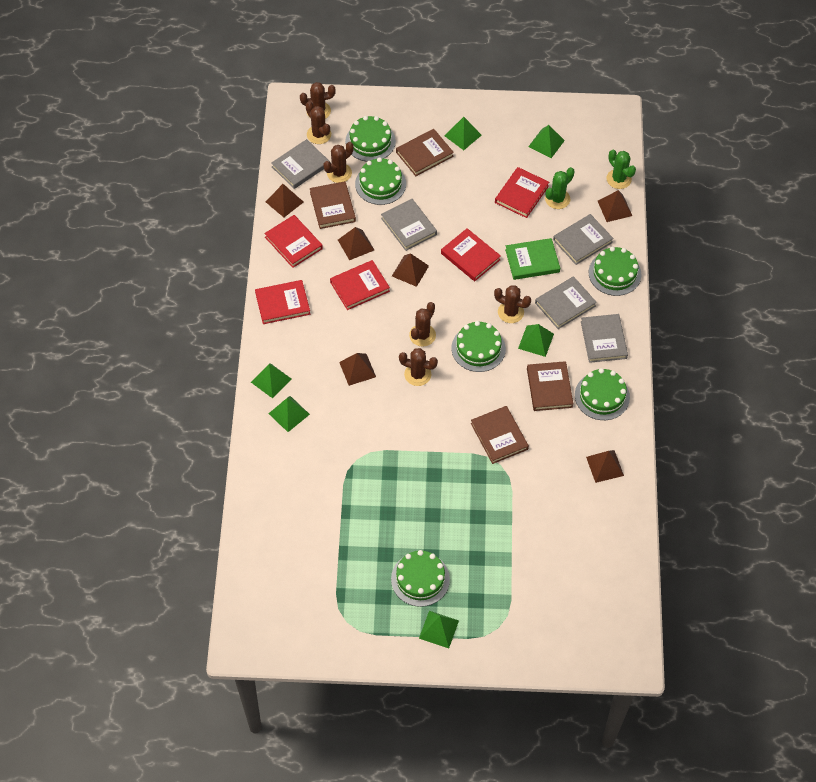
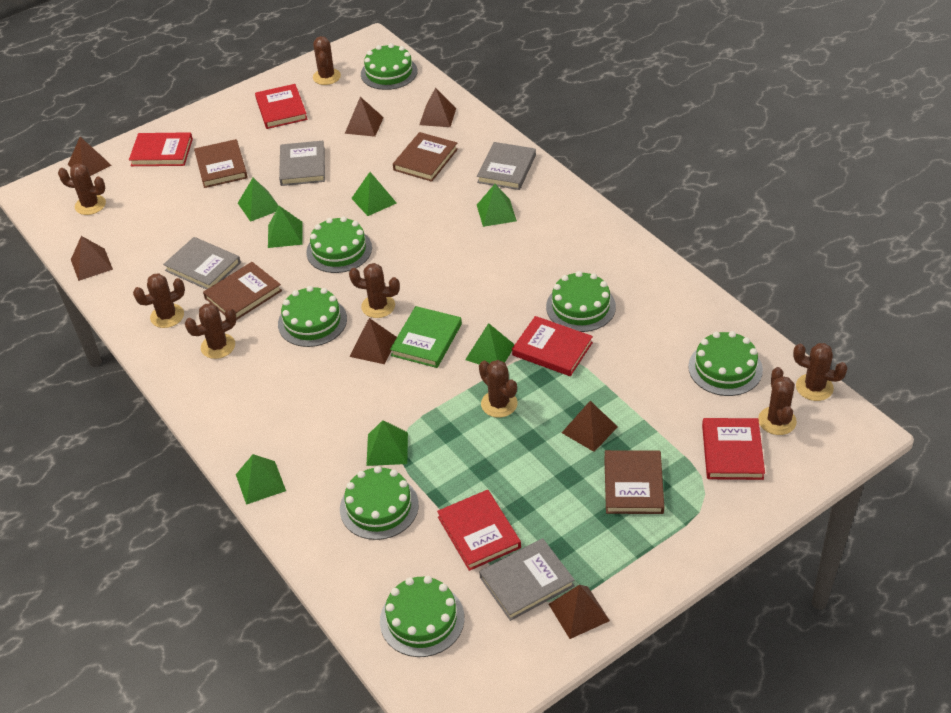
brown cactus: [300,82,336,119] [306,101,331,144] [324,142,354,183] [399,348,438,386] [409,302,436,347] [494,285,531,323] = 6 -> [58,164,106,215] [133,273,185,328] [185,303,237,359] [313,36,341,85] [349,263,400,318] [479,360,518,418] [758,367,797,435] [793,343,848,401] = 8
brown pyramid: [266,184,303,217] [338,227,374,260] [339,353,376,386] [392,253,429,287] [586,450,624,483] [598,190,632,222] = 6 -> [68,137,112,176] [71,236,113,281] [345,97,384,137] [349,318,397,364] [419,88,456,127] [549,585,610,639] [562,401,618,452] = 7
green cactus: [545,167,575,209] [607,150,636,189] = 2 -> none = 0
green cake: [345,116,396,162] [355,157,406,205] [391,550,450,607] [452,321,506,372] [575,368,630,420] [589,247,641,296] = 6 -> [278,286,347,347] [306,216,372,273] [340,466,419,540] [361,43,418,90] [380,576,464,657] [546,271,616,332] [688,331,763,396] = 7
green pyramid: [251,363,291,399] [268,396,310,432] [419,611,459,648] [444,117,482,150] [518,324,554,357] [528,125,565,158] = 6 -> [236,454,286,505] [238,178,279,222] [268,206,303,248] [351,172,397,216] [366,420,408,466] [465,323,515,364] [477,184,517,227] = 7
grey book: [271,139,330,189] [381,199,437,251] [535,276,597,329] [553,214,614,265] [581,314,628,363] = 5 -> [163,237,241,290] [279,141,325,186] [477,142,536,190] [479,538,575,621] = 4

